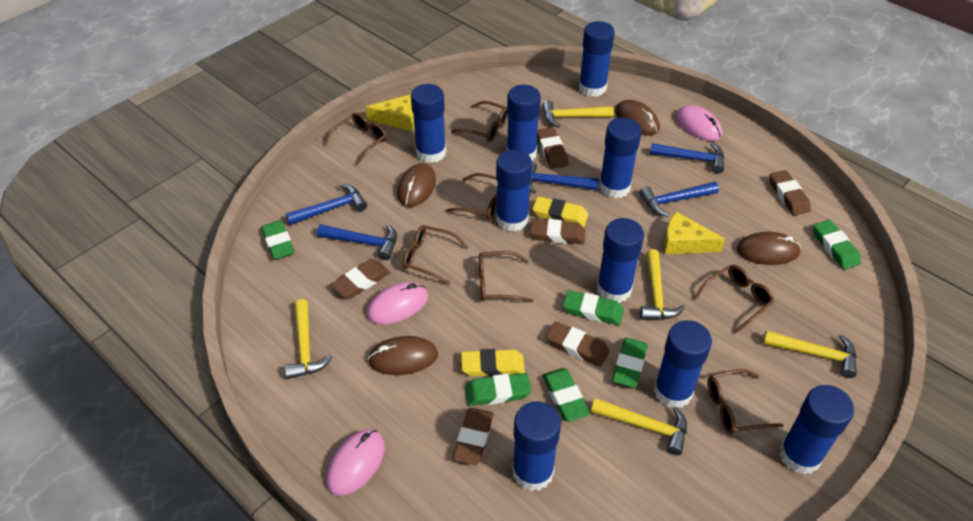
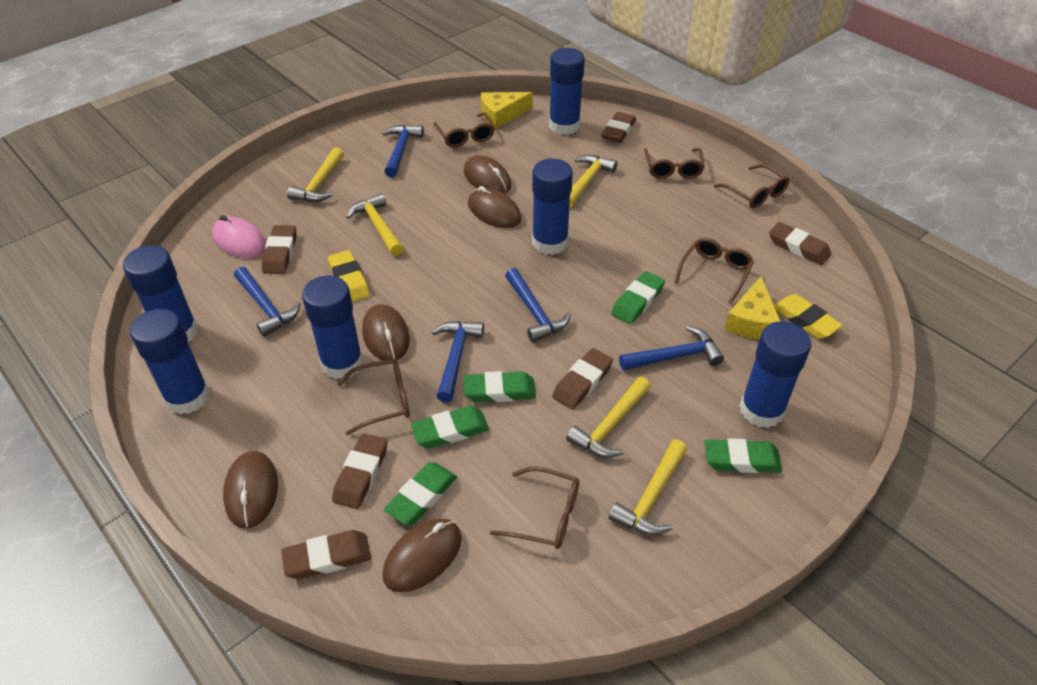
blue glue stick: [411,84,446,163] [496,150,532,232] [507,85,541,161] [512,401,561,491] [579,21,615,97] [597,218,644,303] [599,118,641,199] [654,320,712,408] [779,385,854,475] = 9 -> [123,245,198,342] [130,309,210,415] [302,275,363,379] [532,159,573,255] [549,48,585,135] [740,321,811,428] = 6
brown glasses: [324,113,387,165] [402,225,469,285] [445,173,497,220] [451,101,508,142] [479,251,533,303] [694,265,774,334] [707,369,784,434] = 7 -> [337,359,410,435] [434,112,495,148] [490,467,579,549] [644,148,705,179] [674,238,754,304] [714,164,790,208] = 6
brown mouse: [368,336,438,375] [397,163,436,207] [615,100,660,135] [737,232,801,265] = 4 -> [223,451,278,529] [362,304,410,361] [383,519,462,592] [464,155,511,194] [468,186,522,228] = 5
green eraser: [261,220,295,260] [465,373,531,406] [542,368,590,422] [563,290,624,325] [612,338,648,388] [813,220,861,270] = 6 -> [384,462,457,525] [411,406,489,448] [463,371,536,402] [611,271,665,324] [704,438,782,473] = 5
pink mouse: [326,430,385,496] [367,282,428,325] [675,105,723,141] = 3 -> [212,215,266,258] = 1

